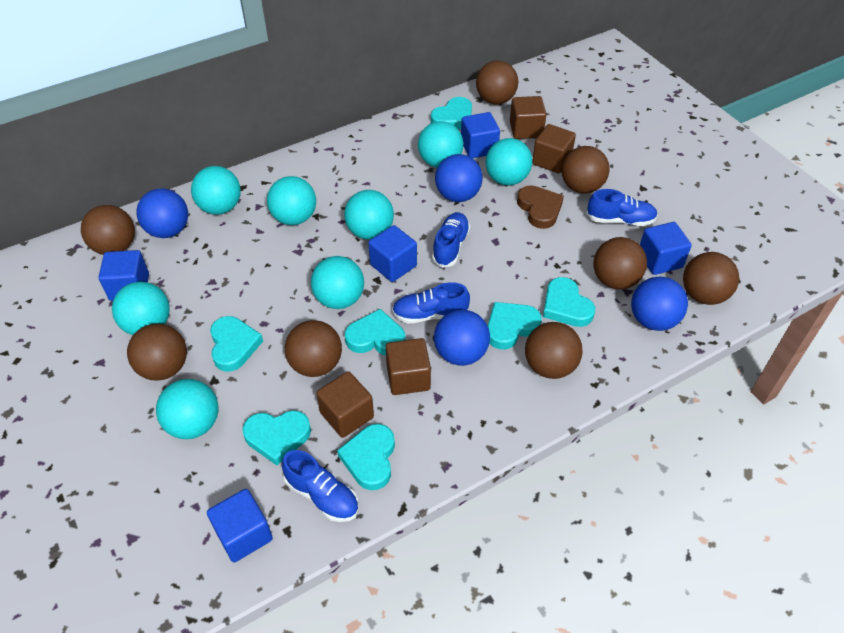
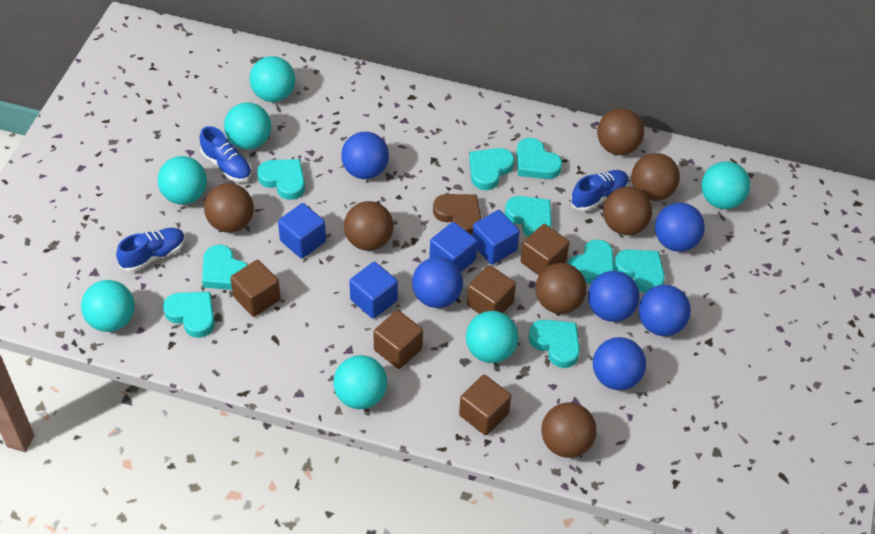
blue ball: [136,189,188,238] [434,310,490,366] [435,154,483,202] [631,276,688,331] = 4 -> [341,132,389,179] [412,257,463,308] [588,271,640,322] [593,337,646,390] [639,285,691,336] [655,203,705,252] = 6
blue cube: [99,250,149,301] [207,489,273,563] [368,225,417,282] [461,112,500,158] [640,222,692,275] = 5 -> [278,203,326,259] [349,262,398,319] [429,222,477,272] [472,210,520,265] = 4
blue shoe: [282,450,359,522] [392,282,470,323] [432,212,470,268] [586,189,658,226] = 4 -> [116,228,185,272] [199,126,252,182] [571,170,629,211] = 3
brown ball: [81,205,135,255] [127,323,187,380] [285,320,342,377] [476,60,518,104] [525,322,583,379] [561,146,609,194] [593,237,647,289] [683,252,739,305] = 8 -> [204,183,254,233] [344,201,393,251] [535,263,587,314] [541,403,597,458] [597,108,644,155] [603,187,652,235] [631,153,680,201] = 7
brown cube: [316,371,374,438] [386,338,431,395] [510,96,547,139] [532,124,576,173] = 4 -> [230,260,281,317] [373,310,423,369] [459,375,511,435] [467,265,516,314] [520,224,570,275] = 5
turquoise ball: [112,282,170,335] [156,379,219,439] [191,166,241,215] [267,176,316,225] [311,256,364,309] [344,190,394,240] [418,121,463,168] [485,138,532,185] = 8 -> [81,280,135,332] [158,156,207,205] [224,103,271,149] [249,56,295,102] [334,355,387,409] [466,311,518,363] [701,161,750,209] = 7
turquoise heart: [210,316,263,371] [242,410,311,465] [337,424,395,490] [345,309,406,356] [431,97,472,129] [488,302,542,349] [543,277,595,327] = 7 -> [163,292,215,338] [202,245,247,290] [257,159,305,200] [469,148,514,190] [505,196,552,237] [516,138,562,179] [528,320,580,368] [567,239,614,284] [614,249,665,293] = 9

